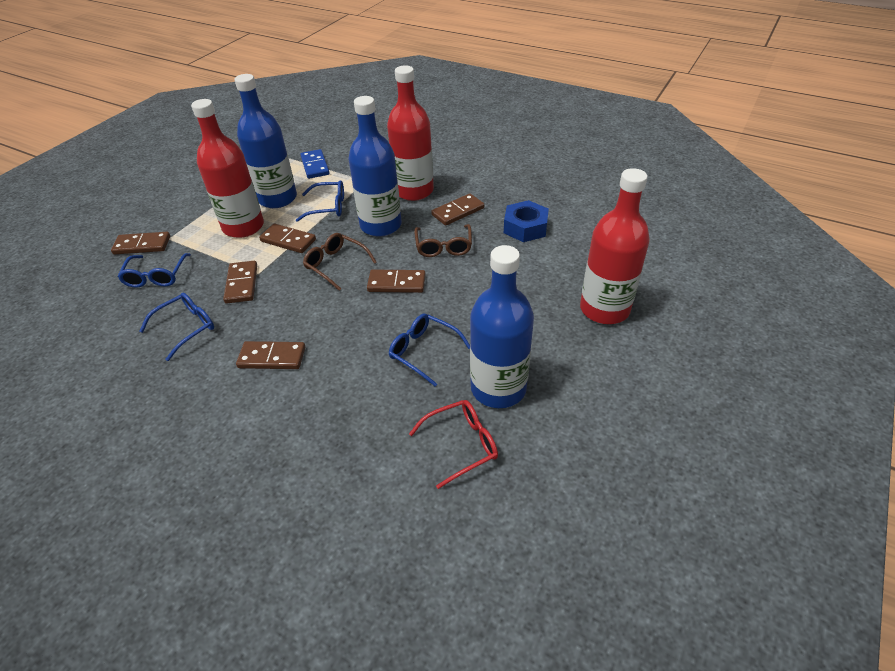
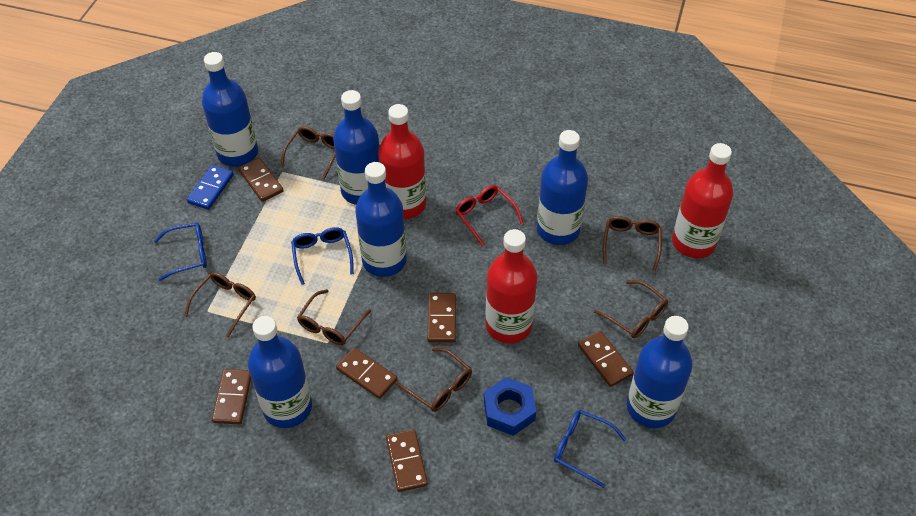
blue bottle: [234,74,297,208] [349,96,402,237] [470,245,534,408] = 3 -> [202,52,258,167] [248,316,312,428] [333,90,379,205] [355,162,407,277] [537,130,588,245] [627,316,693,428] = 6
blue glasses: [118,253,191,288] [139,293,214,361] [296,180,344,222] [389,314,470,387] = 4 -> [154,223,207,281] [291,227,354,285] [554,410,627,488] = 3
brown glasses: [303,233,377,291] [414,224,472,257] = 2 -> [184,272,256,338] [281,126,336,180] [297,289,371,345] [396,348,472,412] [594,280,668,338] [603,216,662,271] = 6

